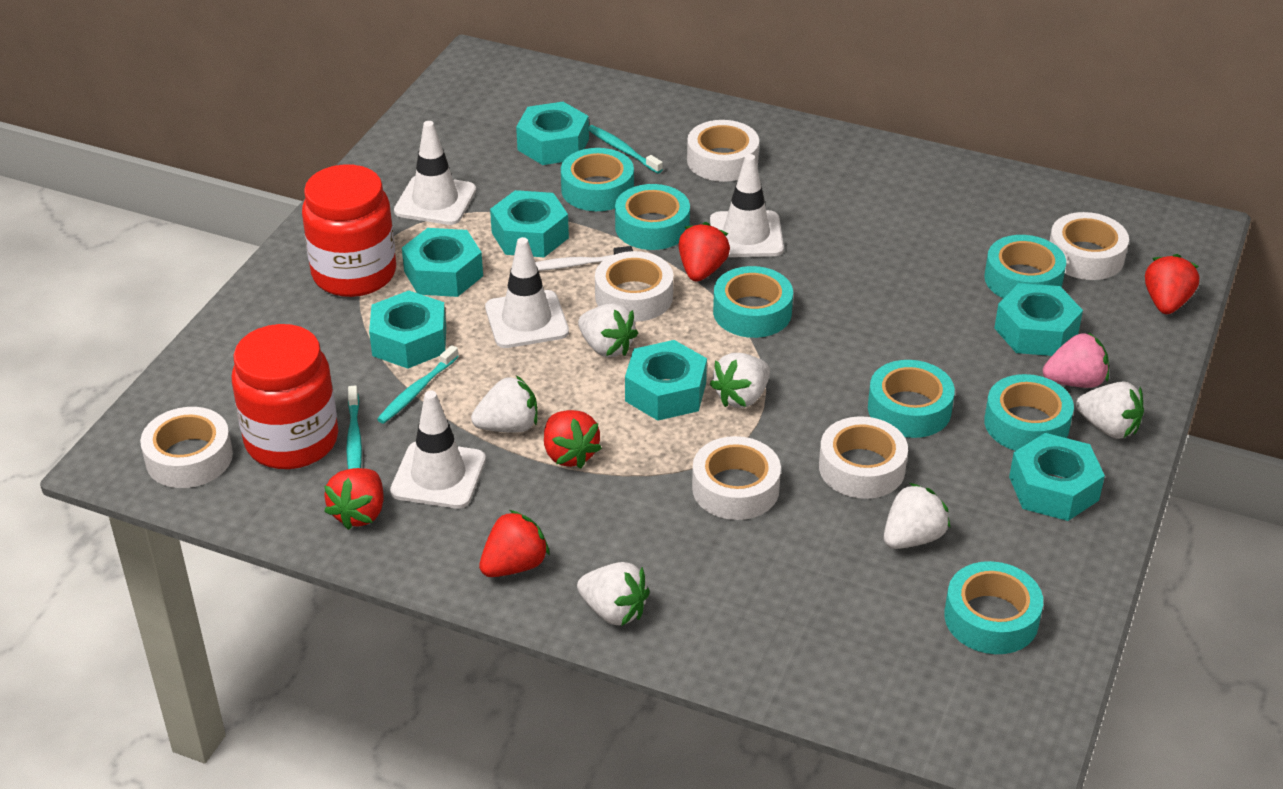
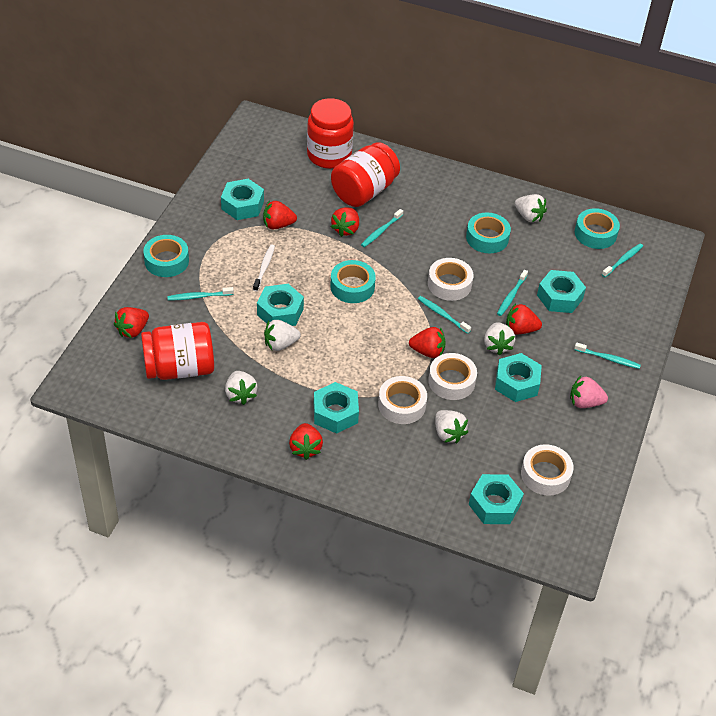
red jar: [232,324,338,469] [302,164,396,297] = 2 -> [141,322,214,380] [307,98,354,169] [331,142,400,207] = 3
red strawberry: [324,468,384,530] [479,510,550,577] [544,410,602,469] [679,222,730,282] [1145,254,1199,314] = 5 -> [114,307,149,338] [263,201,297,229] [289,423,323,460] [331,207,359,237] [409,327,446,358] [506,304,542,334] = 6
turquoise nut: [369,290,446,369] [402,228,483,297] [490,190,569,257] [516,102,589,165] [625,340,707,421] [994,283,1083,356] [1009,433,1105,521] = 7 -> [221,179,264,220] [257,284,304,326] [314,382,359,434] [469,474,524,524] [495,353,542,402] [537,270,586,313] = 6
turquoise tape: [561,148,634,211] [615,184,690,250] [713,266,793,338] [868,360,955,438] [944,561,1043,654] [984,235,1066,298] [984,374,1074,451] = 7 -> [143,235,189,277] [330,260,376,303] [466,212,511,253] [575,208,620,249] = 4
turquoise toothbrush: [346,385,362,469] [377,345,459,424] [589,125,663,173] = 3 -> [167,287,234,301] [361,209,403,247] [418,296,471,334] [497,270,528,316] [574,342,641,369] [602,243,643,277] = 6
white strawberry: [471,375,538,433] [577,562,650,626] [578,303,638,357] [710,353,770,408] [884,483,950,549] [1076,382,1144,439] = 6 -> [225,371,258,405] [264,320,301,351] [435,410,468,443] [484,322,515,355] [515,194,547,222] = 5
white tape: [140,407,233,488] [595,251,673,322] [687,120,759,182] [692,436,781,520] [819,416,908,499] [1050,212,1129,280] = 6 -> [378,376,427,424] [428,258,473,301] [428,353,477,400] [521,444,574,496] = 4
white traffic cone: [390,391,486,509] [394,121,476,225] [485,237,569,348] [710,154,784,257] = 4 -> none = 0

